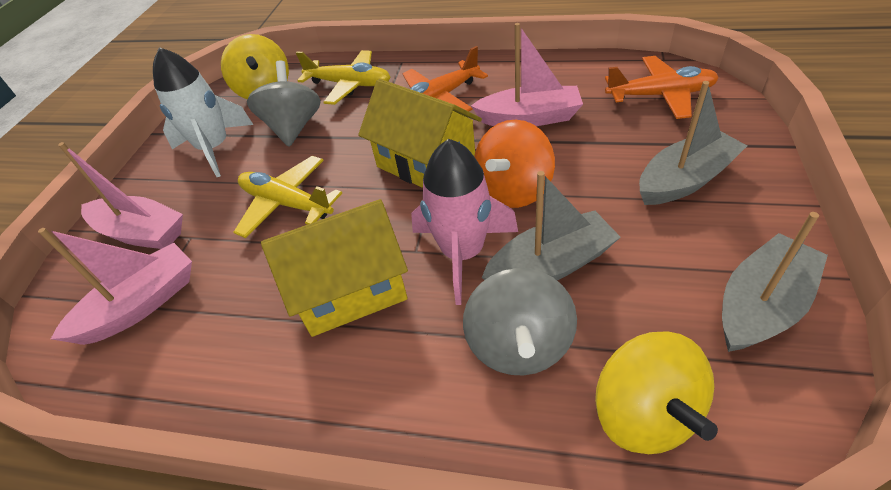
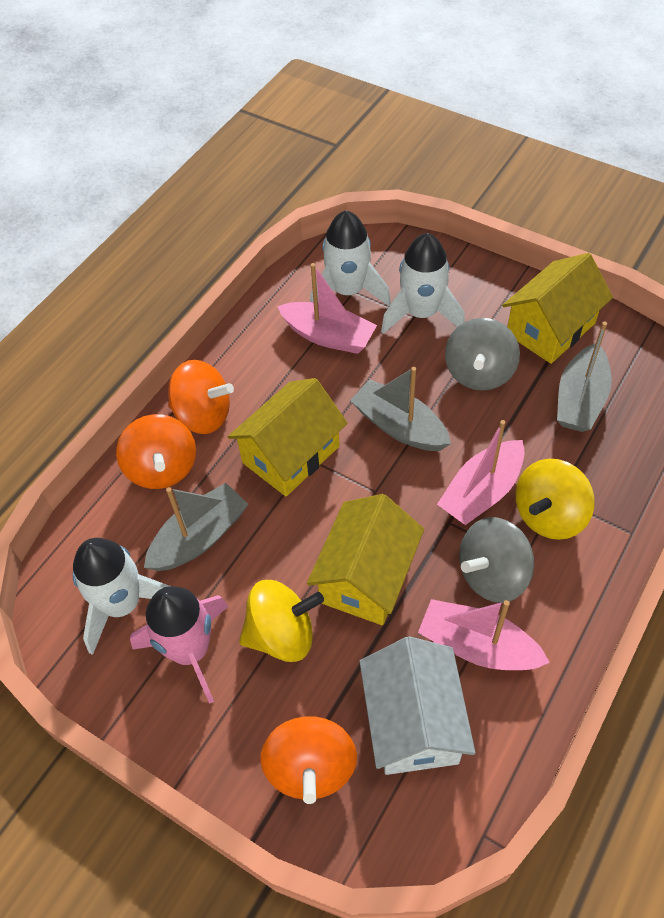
orange plane: [402,46,488,112] [605,56,719,119] = 2 -> none = 0
orange spinning top: [474,120,555,208] = 1 -> [116,414,196,489] [168,360,234,434] [261,716,357,804] = 3
white house: none = 0 -> [360,636,475,775] = 1
white rocket: [153,47,253,177] = 1 -> [73,538,169,655] [310,210,391,306] [381,233,465,334] = 3
yellow house: [261,199,408,337] [358,79,482,188] = 2 -> [228,378,348,497] [307,494,424,625] [502,253,613,364] = 3
yellow plane: [233,156,342,238] [296,50,391,105] = 2 -> none = 0

